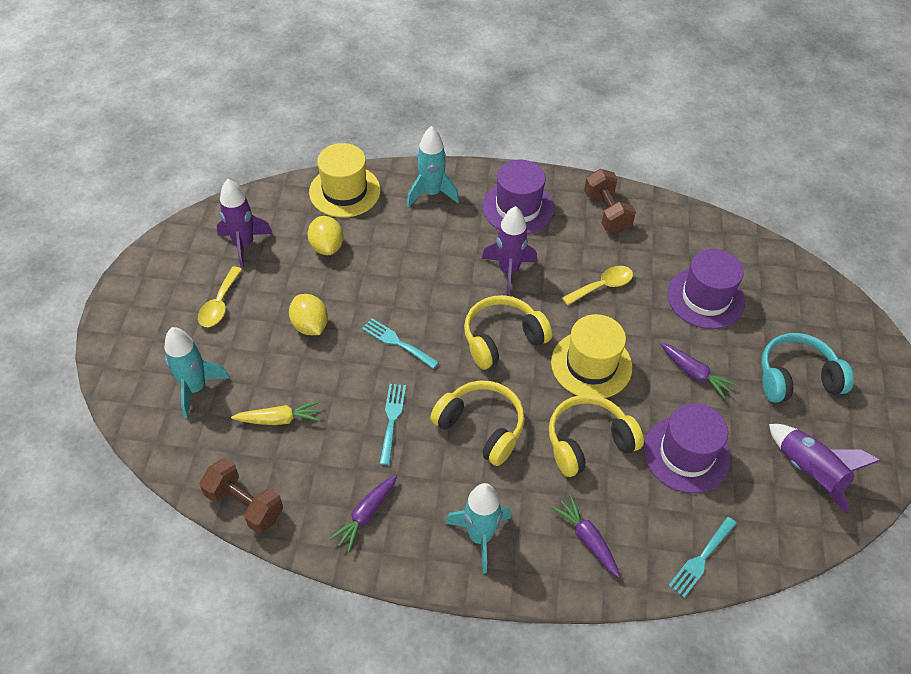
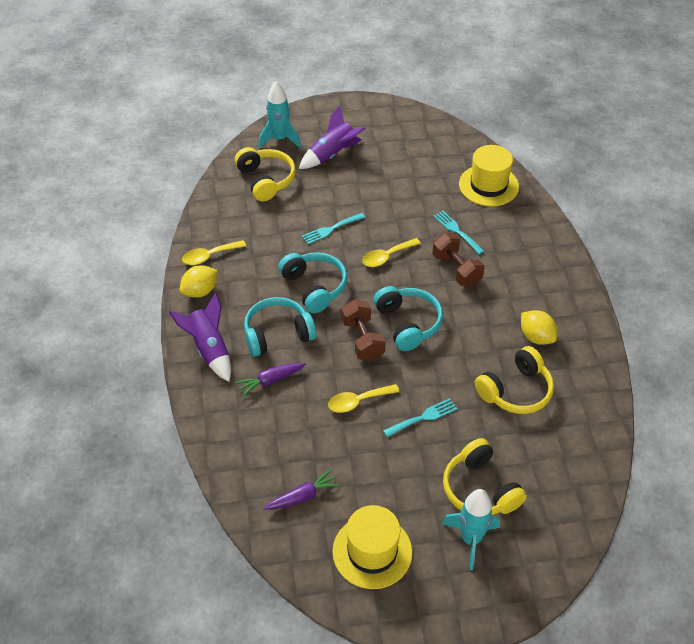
purple carrot: [329,474,397,553] [551,495,620,577] [660,343,737,399] = 3 -> [235,363,306,397] [263,469,340,510] = 2
purple hat: [482,160,554,234] [643,403,731,493] [667,249,745,329] = 3 -> none = 0
purple rocket: [217,179,273,269] [482,206,537,296] [769,424,880,514] = 3 -> [169,292,231,382] [299,106,366,169] = 2
turquoise headphones: [761,333,854,403] = 1 -> [244,297,317,357] [278,252,348,313] [373,286,443,351] = 3
turquoise rocket: [164,327,230,418] [407,126,459,207] [445,483,512,573] = 3 -> [258,81,301,148] [442,489,500,570] = 2
yellow carrot: [231,401,321,425] = 1 -> none = 0
yellow spoon: [198,266,242,327] [562,266,633,306] = 2 -> [182,240,246,265] [328,384,399,413] [362,238,421,267] = 3

